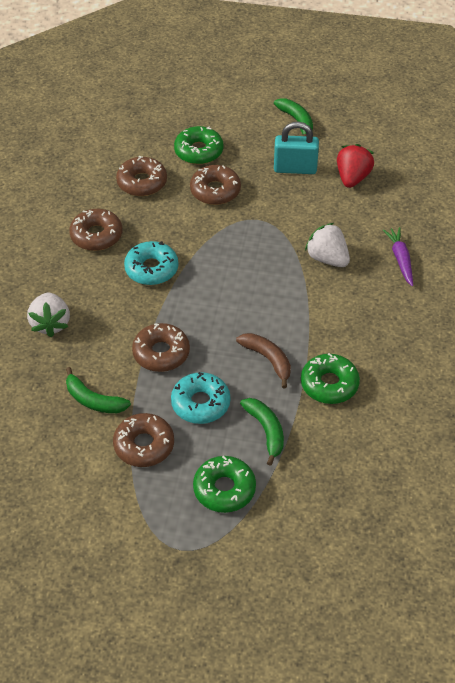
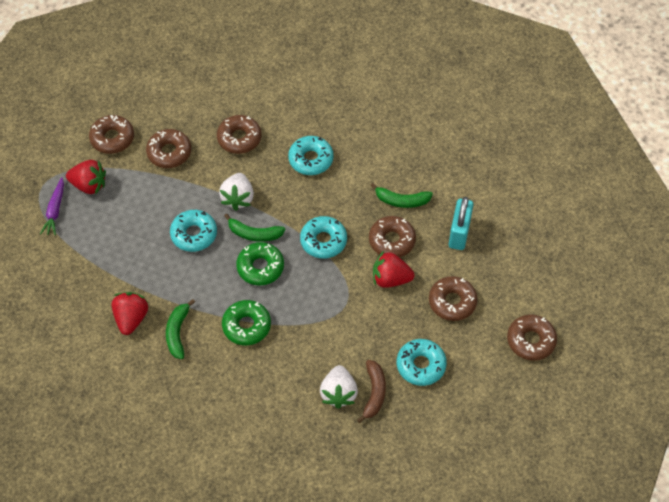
brown donut: [69,209,122,251] [113,413,174,467] [116,156,167,196] [132,323,190,372] [190,165,241,205] = 5 -> [89,115,134,154] [146,129,191,168] [217,115,261,154] [369,216,416,257] [429,276,478,321] [507,314,557,361] = 6
green donut: [174,126,224,165] [193,456,256,513] [301,353,360,404] = 3 -> [222,300,271,345] [236,242,284,286] = 2
red strawberry: [337,144,374,188] = 1 -> [66,160,106,195] [111,292,149,335] [373,251,415,288] = 3
turquoise donut: [124,241,179,285] [171,372,231,424] = 2 -> [170,210,217,252] [288,136,333,175] [300,216,347,259] [397,339,447,386] = 4

